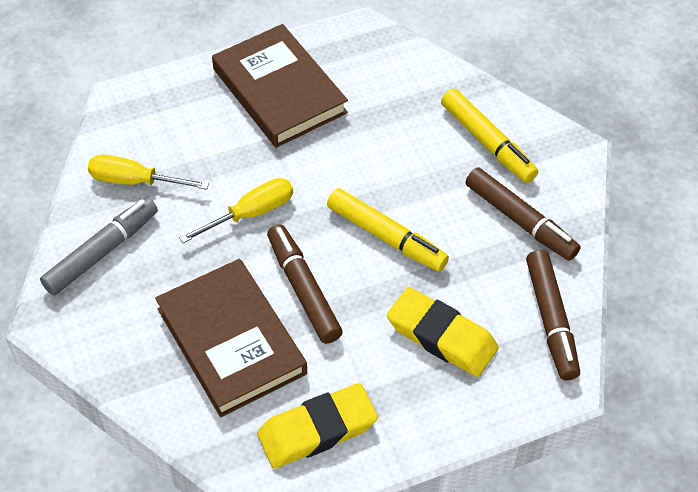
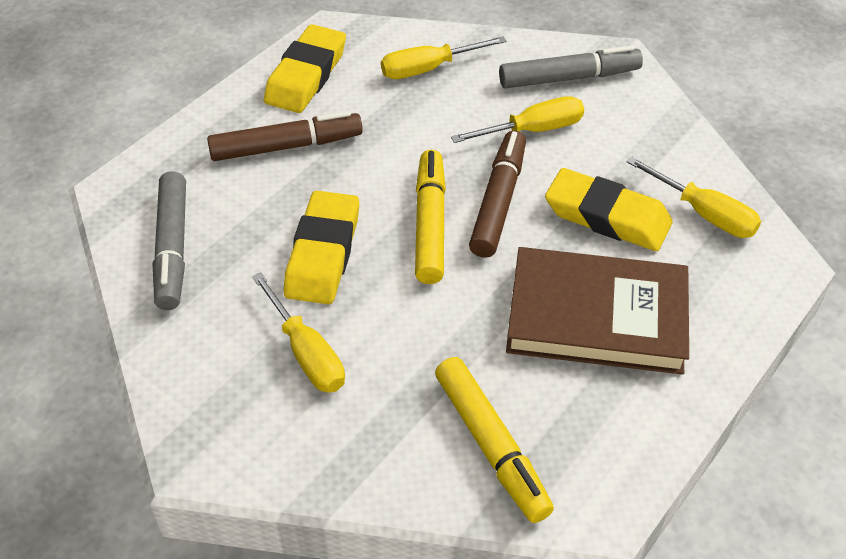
brown book: [155,259,307,417] [212,24,348,148] = 2 -> [506,247,689,375] = 1
brown marker: [267,224,343,344] [466,167,581,261] [526,250,580,381] = 3 -> [207,111,363,161] [469,131,526,258] = 2
grey marker: [40,197,158,295] = 1 -> [153,171,186,310] [499,46,643,88] = 2
yellow eraser: [257,383,378,469] [387,287,499,377] = 2 -> [264,24,346,113] [284,191,359,304] [545,168,673,251] = 3
yellow screwdriver: [88,155,209,190] [179,178,293,243] = 2 -> [252,272,345,393] [381,36,506,79] [451,96,584,143] [626,156,761,238] = 4

